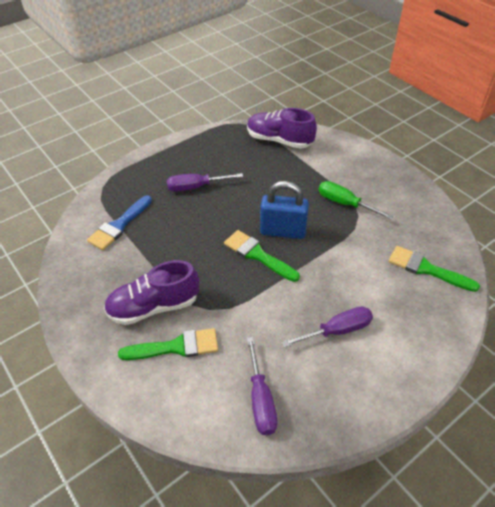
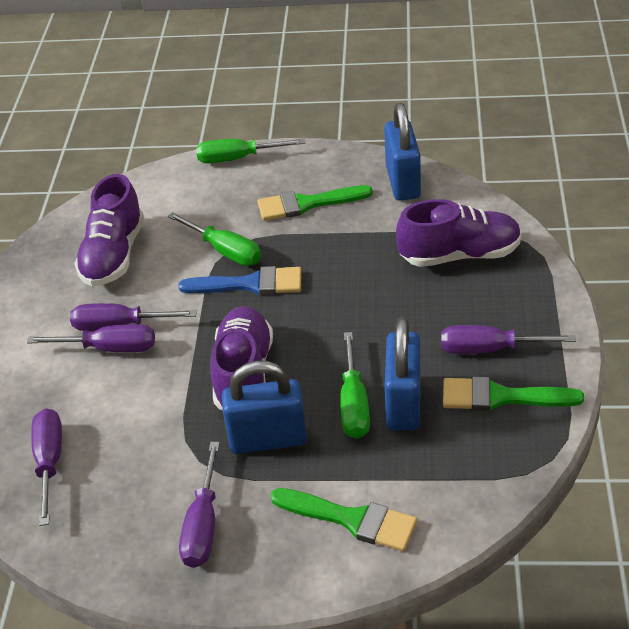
blue padlock: [260,181,309,239] = 1 -> [222,361,307,454] [384,103,421,201] [385,317,421,430] = 3
green screwdriver: [319,181,393,220] = 1 -> [168,212,261,266] [196,139,305,163] [340,332,370,439] = 3
purple screwdriver: [167,173,243,192] [247,337,277,435] [282,306,373,347] = 3 -> [27,324,155,352] [31,408,62,526] [70,303,197,331] [179,442,220,568] [441,325,576,354] = 5
purple shoe: [104,260,199,325] [247,108,317,149] = 2 -> [74,174,144,287] [210,306,273,410] [396,199,522,267] = 3

